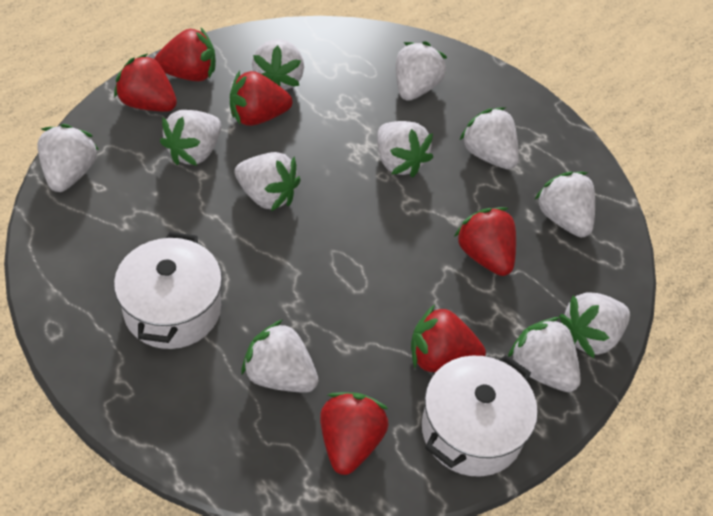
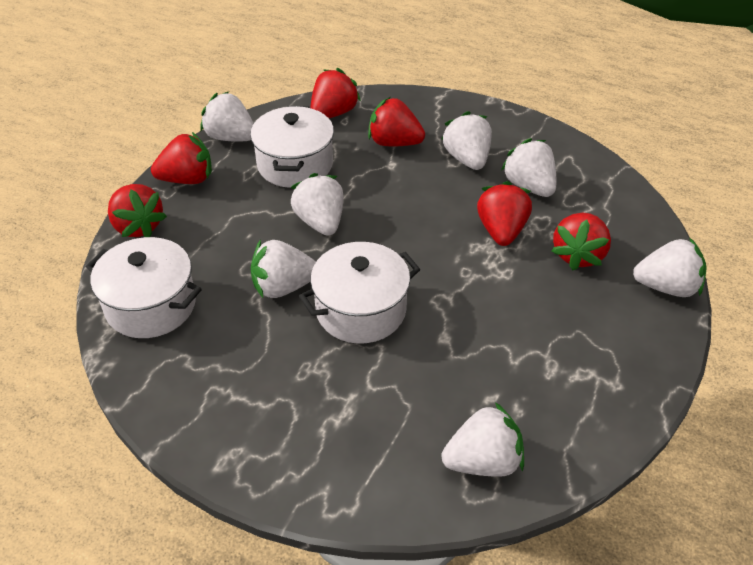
white pot: [114,232,222,349] [422,355,538,477] = 2 -> [86,237,202,338] [250,106,334,188] [299,242,420,343] = 3
white strawberry: [37,124,99,192] [160,110,221,166] [235,152,301,211] [241,320,319,393] [252,39,304,90] [377,121,433,178] [396,41,447,101] [459,107,519,169] [508,317,581,392] [534,171,595,238] [559,292,630,358] = 11 -> [200,92,254,142] [251,240,316,298] [290,173,344,236] [441,111,492,170] [441,402,524,477] [501,138,556,197] [633,238,707,297] = 7

